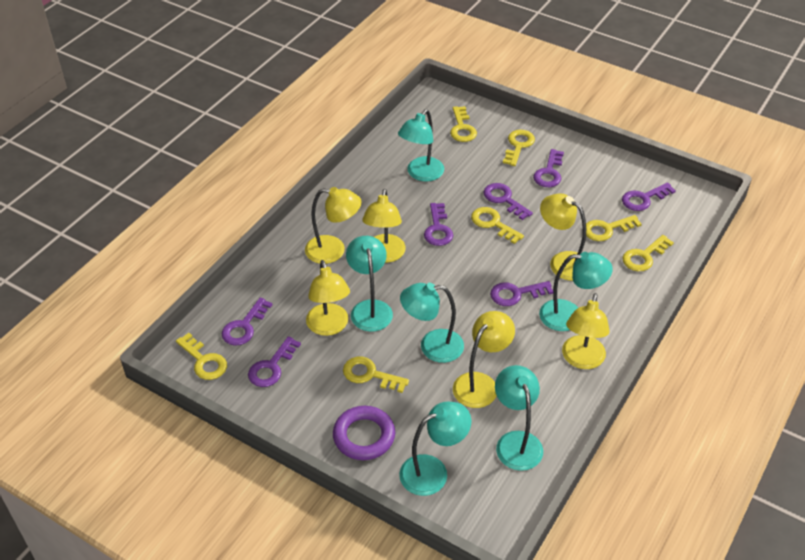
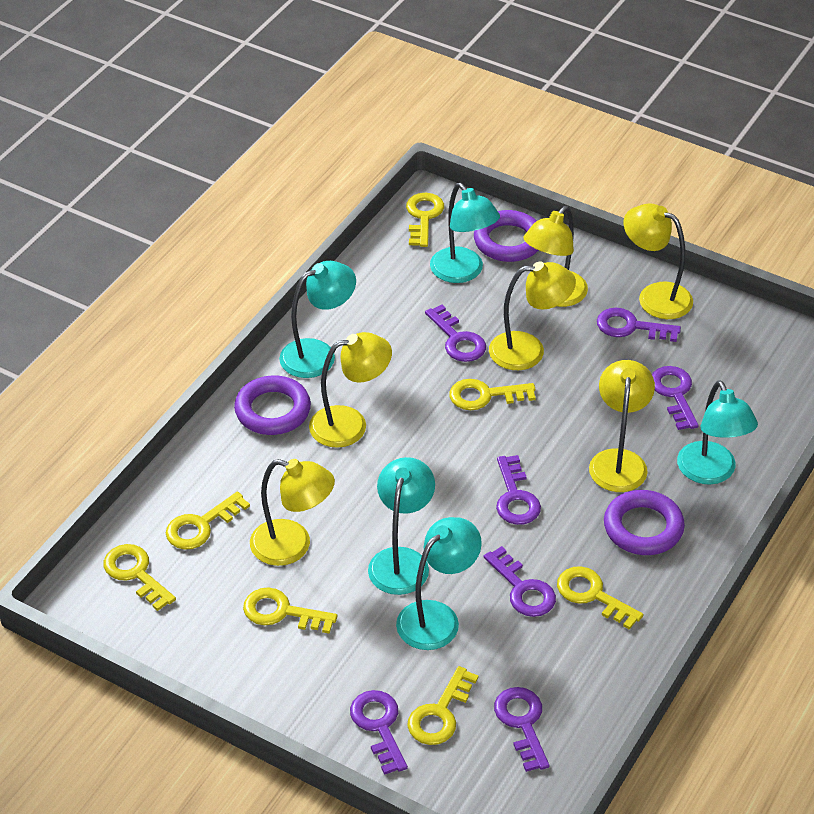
purple ring: [333,406,395,460] = 1 -> [234,376,311,435] [474,210,539,262] [604,490,685,555] = 3
turquoise lamp: [346,236,393,332] [398,110,444,182] [399,402,471,496] [400,283,464,363] [495,365,543,471] [539,252,613,331] = 6 -> [279,261,356,378] [368,457,435,595] [396,517,482,650] [430,183,500,283] [677,380,758,484] = 5

